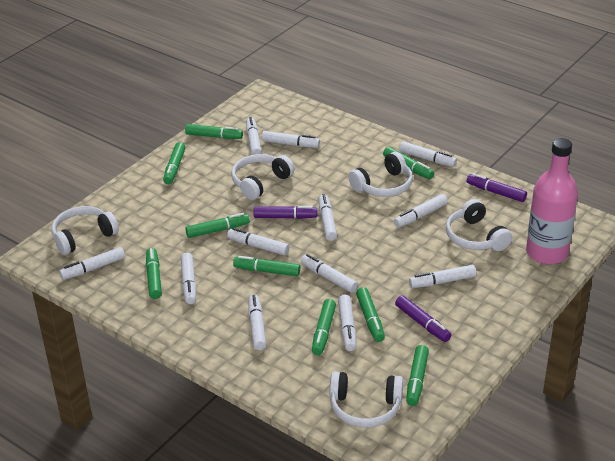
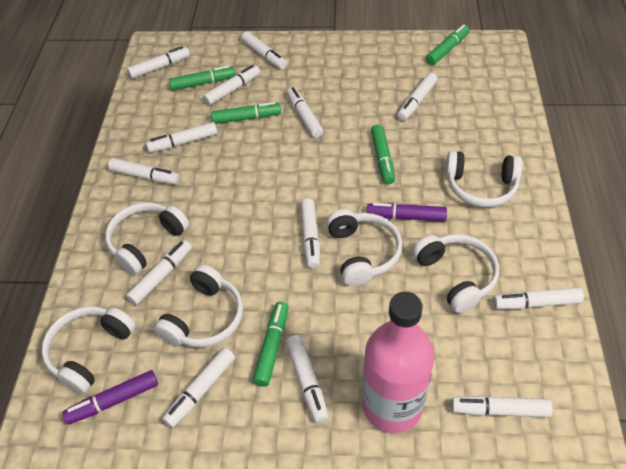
green marker: [146,248,162,299] [163,142,186,184] [185,124,243,139] [185,213,250,238] [233,256,300,276] [312,299,336,355] [356,287,385,342] [383,147,434,179] [406,345,429,406] = 9 -> [169,65,235,91] [211,102,281,124] [253,302,289,387] [371,124,395,184] [426,24,469,65] = 5
purple marker: [254,206,317,219] [395,295,451,342] [467,173,527,202] = 3 -> [62,370,158,425] [367,203,447,221] = 2
white headphones: [51,206,119,255] [231,154,294,200] [330,371,403,428] [348,152,413,197] [446,199,512,251] = 5 -> [42,306,136,394] [105,202,189,275] [154,264,243,347] [327,209,402,286] [412,234,499,313] [446,151,522,207] = 6
white marker: [59,247,125,280] [181,253,196,304] [227,228,289,256] [246,117,262,155] [248,294,267,350] [262,131,320,148] [301,254,358,293] [319,194,337,241] [338,295,356,351] [394,194,448,227] [399,141,457,167] [409,265,476,288] = 12 -> [108,158,179,184] [126,240,192,305] [127,46,190,79] [146,122,217,153] [162,347,235,428] [203,65,260,105] [241,32,287,70] [286,335,329,423] [287,87,323,138] [300,199,320,269] [397,73,438,121] [451,396,553,417] [493,287,584,309] = 13

